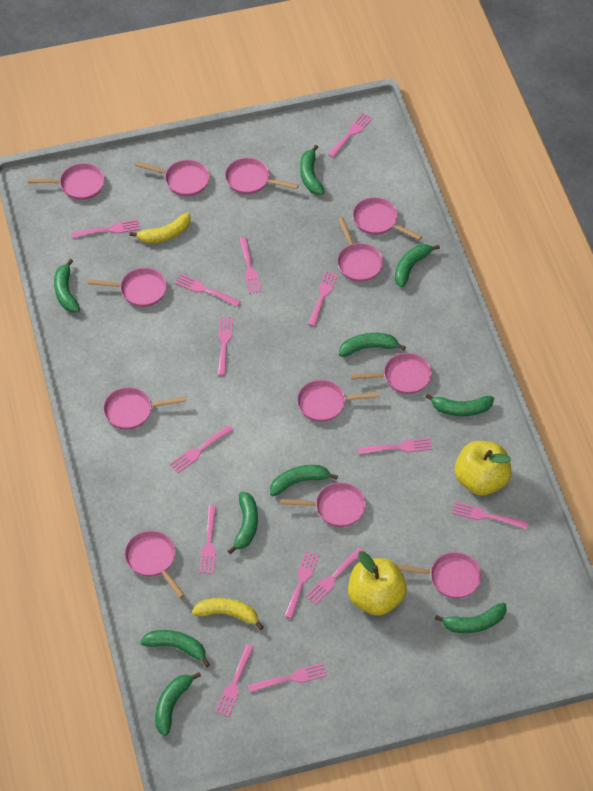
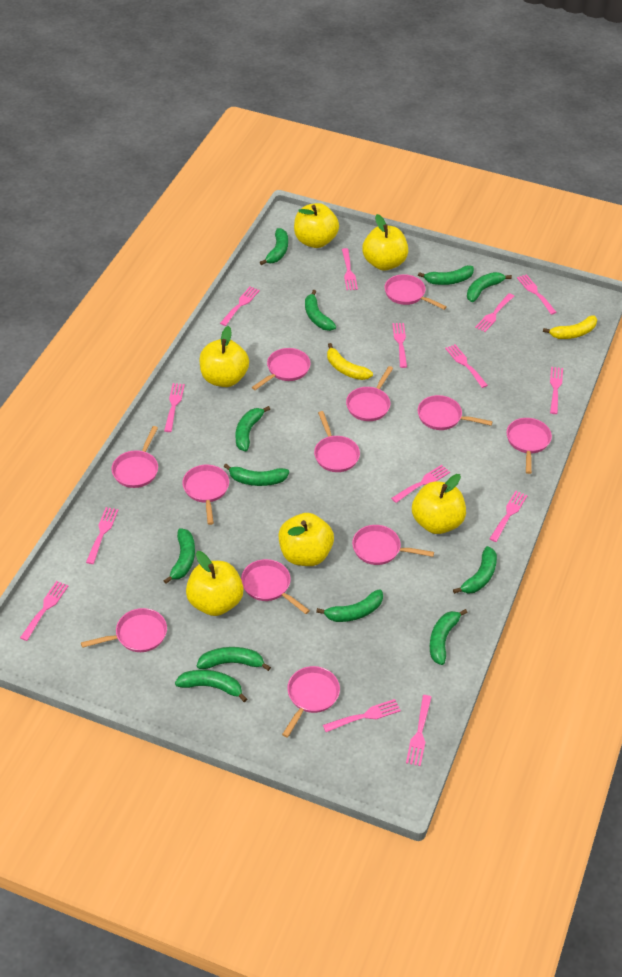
green banana: [54,259,80,313] [140,630,210,667] [155,672,201,736] [228,492,258,554] [270,465,338,496] [300,145,325,195] [339,333,406,357] [395,244,440,288] [425,394,494,416] [435,602,506,633] = 10 -> [164,528,195,584] [175,670,247,702] [197,647,271,671] [223,464,289,486] [236,406,270,451] [260,228,288,265] [305,290,336,331] [316,589,383,622] [418,265,474,285] [430,609,467,665] [453,546,497,594] [467,272,512,302] = 12
yellow apple: [348,551,407,616] [455,441,512,496] = 2 -> [186,551,244,616] [199,326,249,387] [278,513,334,566] [294,203,339,248] [362,214,408,271] [412,474,466,534] = 6

